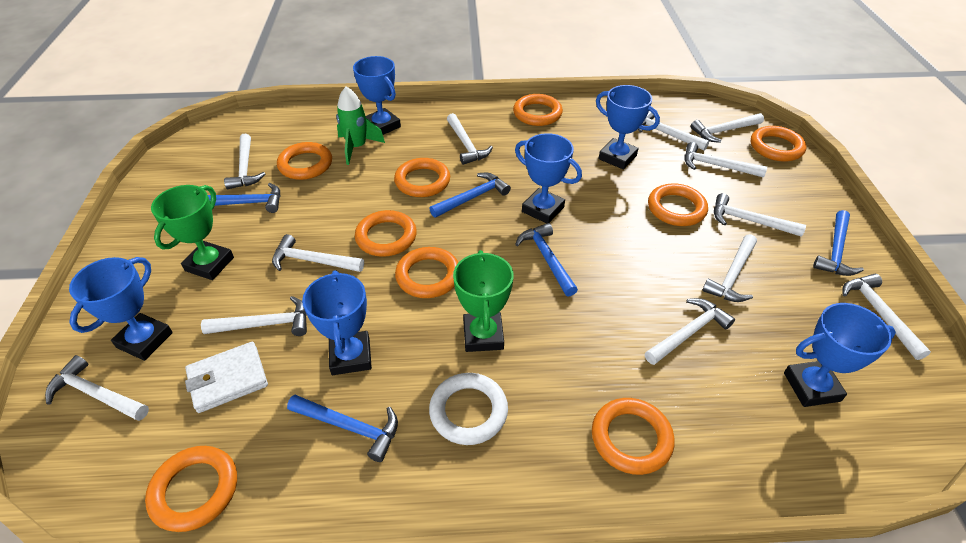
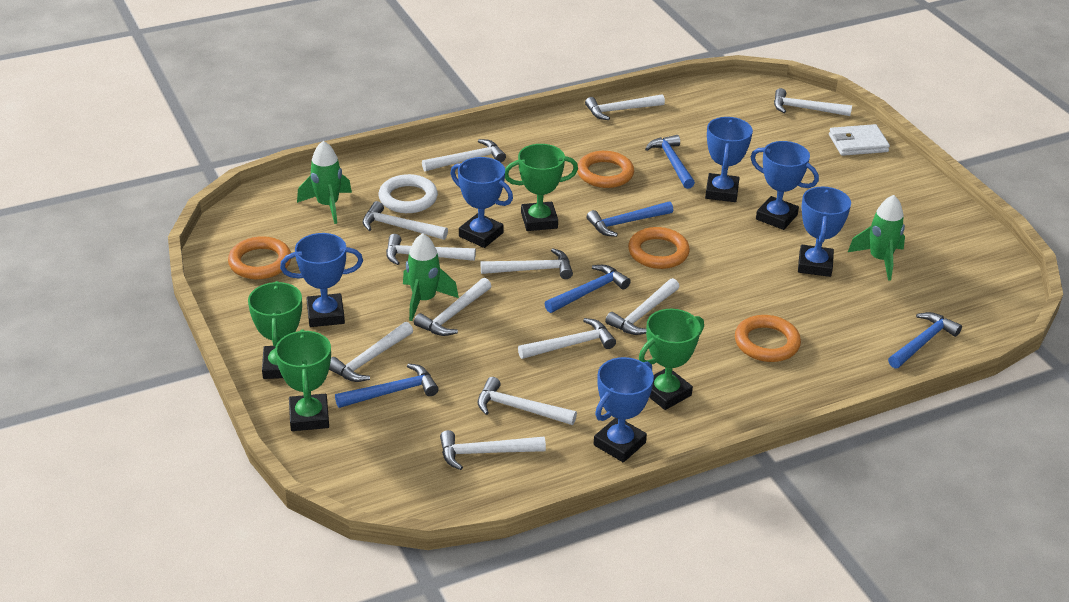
green rocket: [336,87,385,165] = 1 -> [297,141,352,224] [403,233,459,321] [848,195,905,281] = 3
green trophy: [151,185,234,280] [453,250,514,352] = 2 -> [248,281,302,379] [275,329,331,431] [505,144,578,231] [639,309,704,410] = 4
orange ring: [145,446,237,532] [277,142,332,180] [355,210,417,257] [394,158,450,197] [395,247,458,298] [513,94,563,126] [592,398,675,475] [648,183,708,226] [751,126,806,162] = 9 -> [228,236,291,279] [577,151,634,188] [628,227,690,269] [735,315,801,362] = 4

